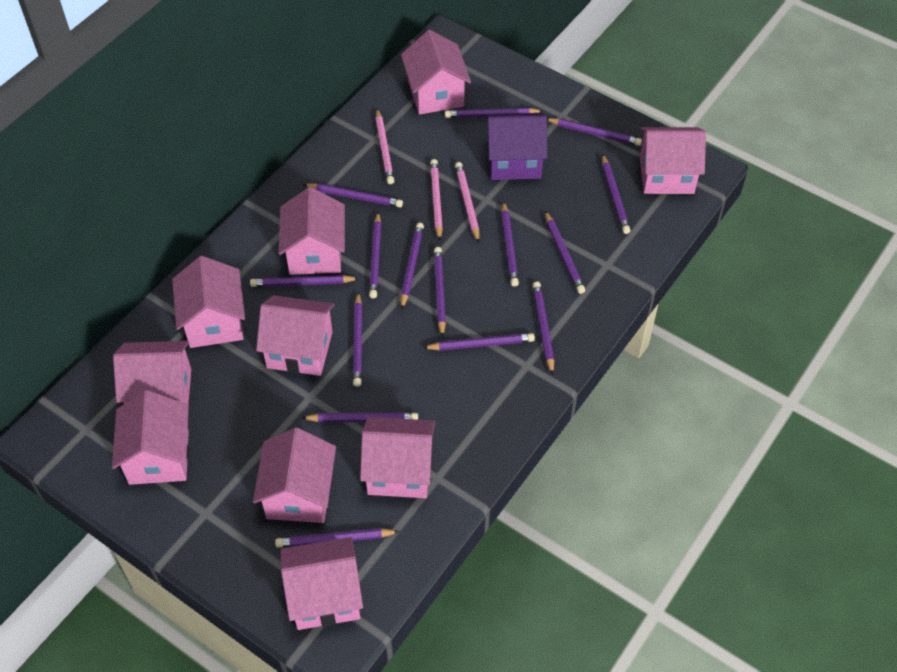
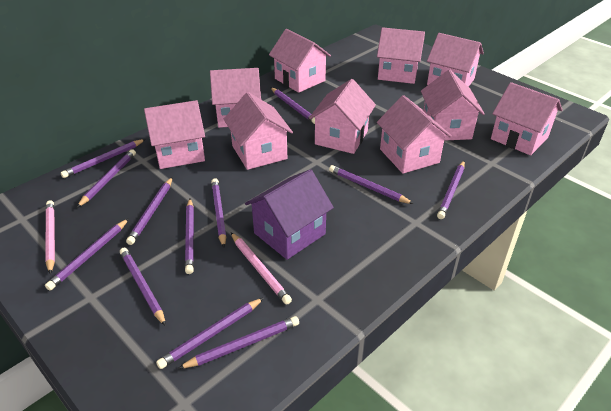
pink pencil: [376,108,394,184] [430,159,443,241] [455,162,479,243] = 3 -> [45,200,55,274] [231,233,292,304] = 2
purple pencil: [250,275,360,287] [275,528,400,548] [301,413,418,422] [303,183,403,208] [353,292,362,387] [369,212,381,298] [401,223,424,309] [423,333,535,351] [434,247,446,338] [445,108,543,118] [501,201,519,287] [533,282,554,375] [545,211,585,294] [547,118,642,146] [602,154,631,234] = 15 -> [45,218,129,291] [61,139,146,178] [77,149,136,208] [120,248,166,326] [126,177,173,245] [156,298,264,369] [178,316,299,369] [185,199,194,274] [211,178,227,248] [270,87,315,124] [329,165,414,204] [437,161,465,219] = 12

